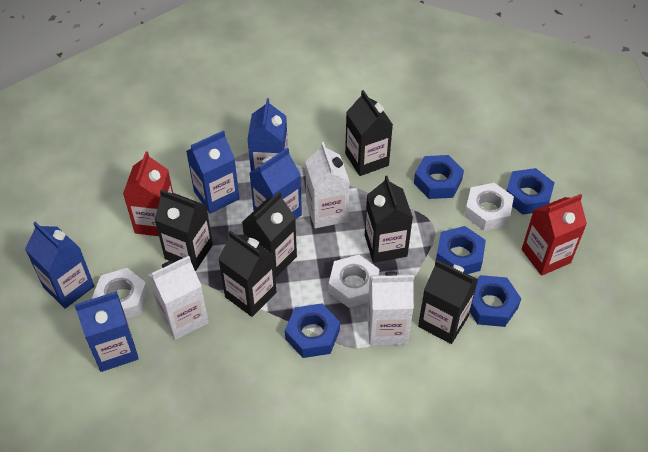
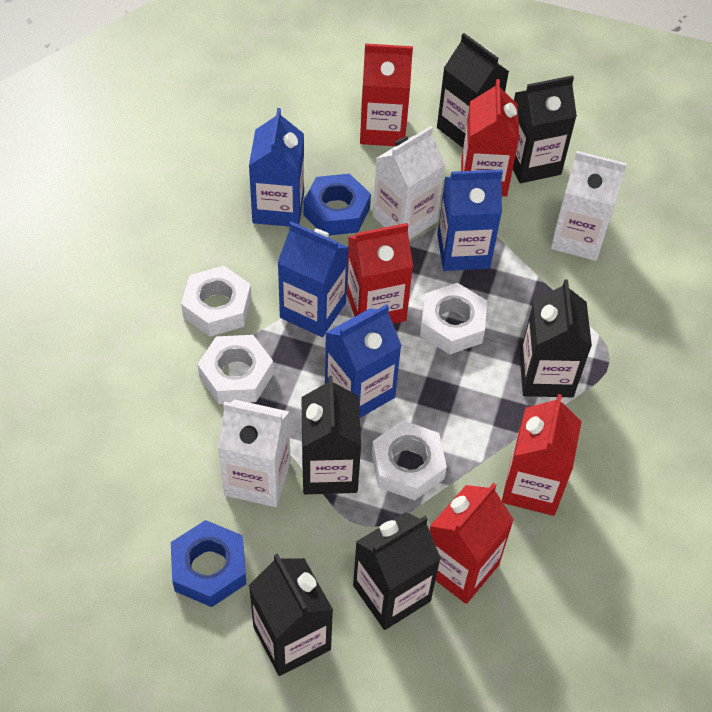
blue carton: [25,222,94,309] [74,291,139,372] [186,130,240,214] [247,98,288,171] [250,148,302,220] = 5 -> [249,108,304,226] [278,221,349,337] [325,304,402,418] [437,169,503,271] = 4
blue nut: [285,303,340,358] [414,155,464,199] [436,226,486,274] [470,275,521,327] [506,168,555,215] = 5 -> [171,520,246,607] [303,174,371,236] = 2
red carton: [123,151,173,236] [522,194,587,276] = 2 -> [346,223,413,324] [360,43,413,146] [429,483,514,604] [461,79,519,196] [502,394,582,516] = 5
white nut: [92,268,148,319] [329,255,379,308] [464,183,514,231] = 3 -> [181,266,252,337] [198,335,274,404] [372,420,447,500] [420,283,487,354] = 4

